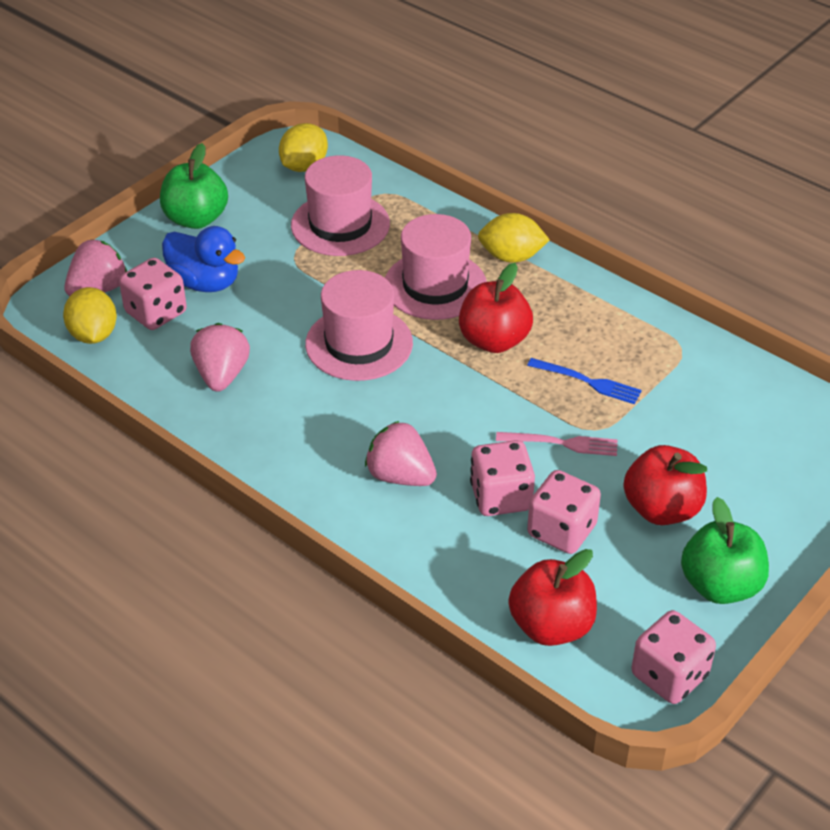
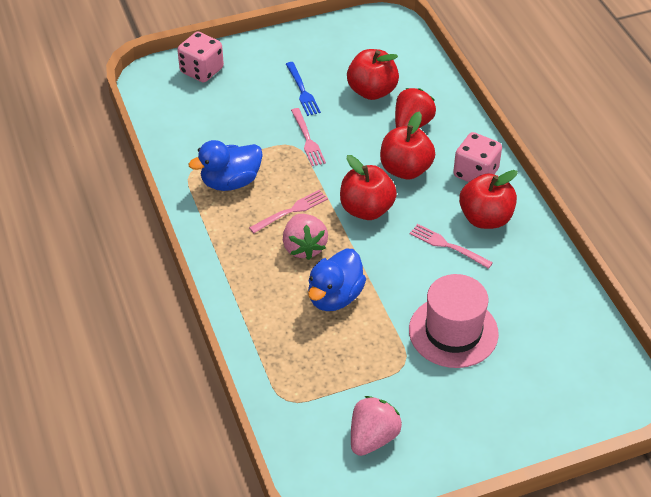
blue duck: [162,226,245,292] = 1 -> [189,140,263,191] [308,249,366,311] = 2
green apple: [160,143,228,229] [681,497,769,604] = 2 -> none = 0
pink dice: [119,258,187,330] [470,440,535,516] [527,470,601,554] [631,610,716,704] = 4 -> [177,32,224,82] [453,132,502,182] = 2
pink fork: [496,432,618,456] = 1 -> [249,190,328,233] [291,108,326,166] [409,224,493,269] = 3
pink hat: [291,155,390,256] [305,270,413,381] [385,214,487,320] = 3 -> [409,274,499,368] = 1
pink strawberry: [64,239,127,296] [190,323,250,392] [365,421,437,486] = 3 -> [283,214,328,260] [351,396,402,456] = 2
red apple: [459,263,533,353] [508,549,597,646] [623,445,707,525] = 3 -> [340,155,397,220] [347,49,399,100] [380,111,435,179] [459,170,518,229] = 4
red strawberry: none = 0 -> [395,88,436,128] = 1
yellow lemon: [63,287,117,344] [279,123,328,172] [478,213,550,263] = 3 -> none = 0

